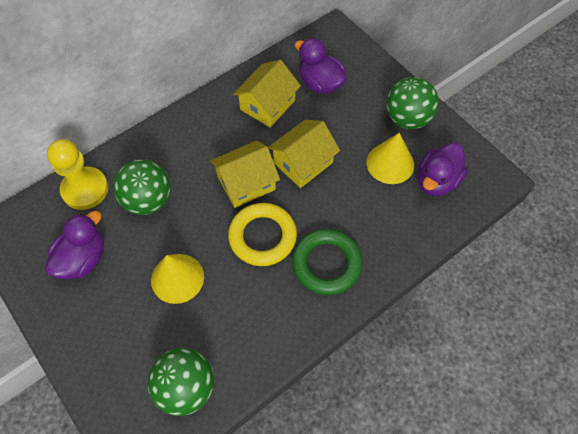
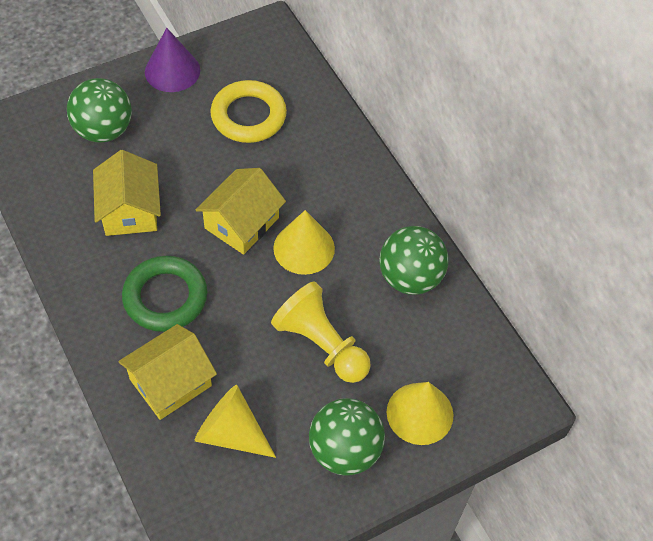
purple cone: none = 0 -> [145,28,200,92] = 1
purple duck: [45,211,104,279] [295,38,347,94] [418,143,468,196] = 3 -> none = 0
yellow cone: [151,254,204,304] [366,133,414,184] = 2 -> [195,385,276,458] [273,210,335,275] [387,382,454,445] = 3

